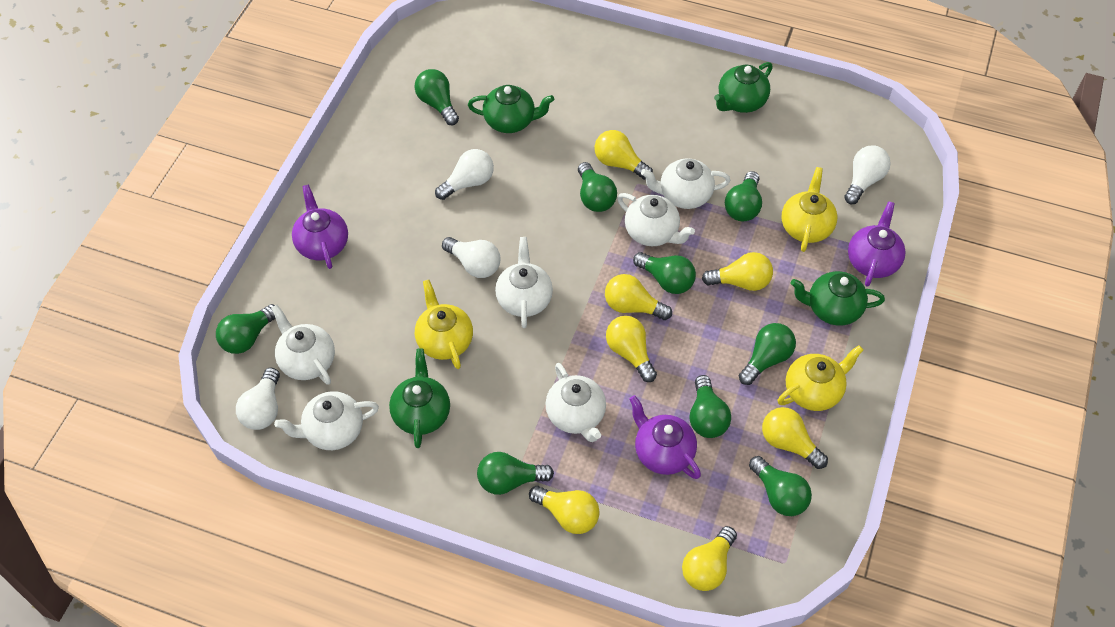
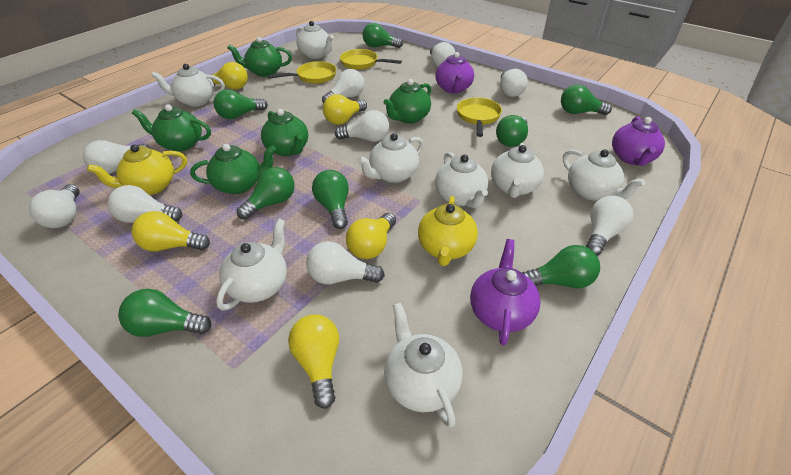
green light bulb: [216,304,275,354] [415,69,459,125] [477,452,554,495] [578,162,617,212] [633,252,696,294] [689,375,731,438] [725,171,762,221] [739,323,796,385] [749,456,812,516] = 9 -> [118,289,211,337] [214,89,268,119] [237,167,295,220] [312,170,349,229] [363,23,403,48] [496,115,528,147] [522,245,600,288] [561,84,612,115] = 8
green teapot: [389,348,450,448] [468,85,554,133] [714,62,773,113] [791,271,885,326] = 4 -> [132,104,211,151] [190,144,276,194] [227,37,292,77] [261,109,308,156] [383,79,431,123] = 5
white light bulb: [236,368,280,430] [435,149,494,200] [442,237,500,278] [844,145,890,204] = 4 -> [29,184,80,228] [83,140,149,174] [108,185,182,223] [306,241,385,284] [322,69,364,104] [335,110,389,142] [430,42,455,67] [500,69,528,97] [586,196,633,256] = 9
white teapot: [271,305,335,385] [274,391,379,450] [495,237,553,328] [545,363,606,442] [617,193,695,246] [641,158,730,209] = 6 -> [151,64,225,107] [216,218,287,311] [296,21,334,59] [357,133,424,183] [384,302,463,428] [435,152,488,208] [491,143,544,198] [563,149,645,200] = 8
yellow light bulb: [529,486,600,534] [594,130,653,180] [605,274,672,320] [606,316,657,382] [682,526,737,591] [702,252,773,291] [762,407,828,469] = 7 -> [132,211,210,251] [211,62,248,90] [288,314,339,409] [323,94,367,125] [346,213,396,259] = 5
yellow pan: none = 0 -> [268,61,336,84] [340,49,402,70] [457,97,502,137] = 3
yellow teapot: [415,280,473,369] [778,345,863,411] [781,167,837,252] = 3 -> [87,144,187,195] [418,196,478,266] = 2

